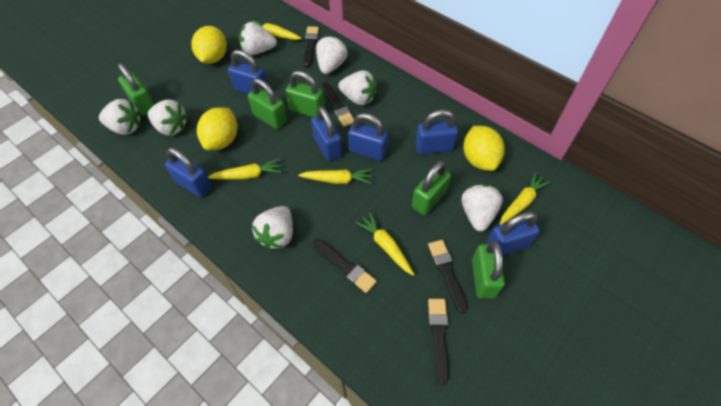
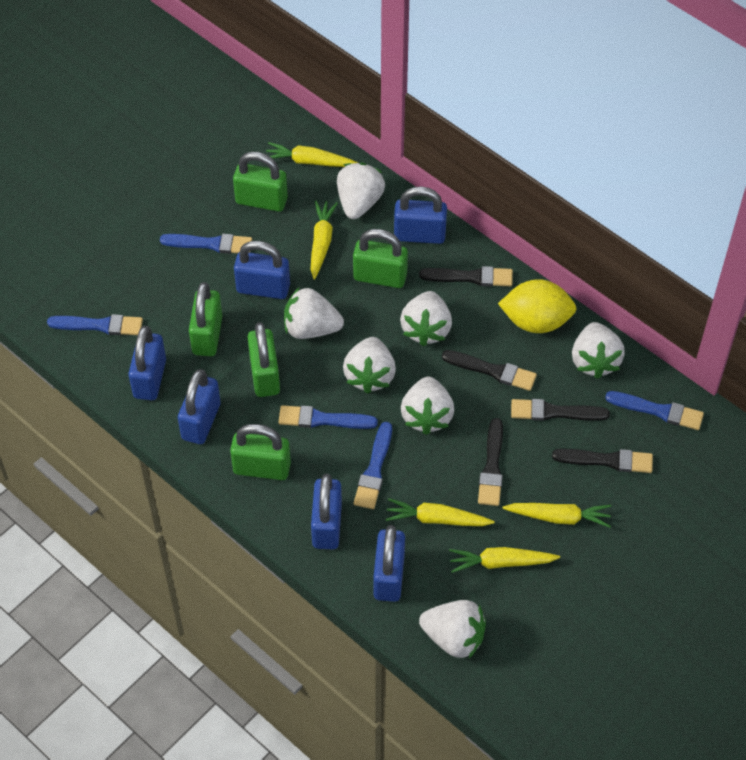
blue brush: none = 0 -> [47,314,143,335] [160,234,252,254] [279,405,378,429] [354,422,392,509] [605,391,704,430] = 5
yellow lemon: [191,26,227,64] [197,107,237,150] [463,126,505,171] = 3 -> [498,279,576,333] = 1

